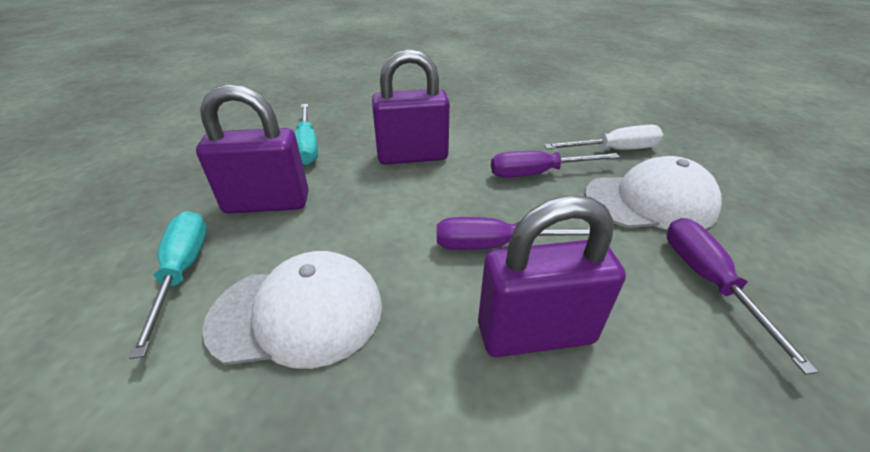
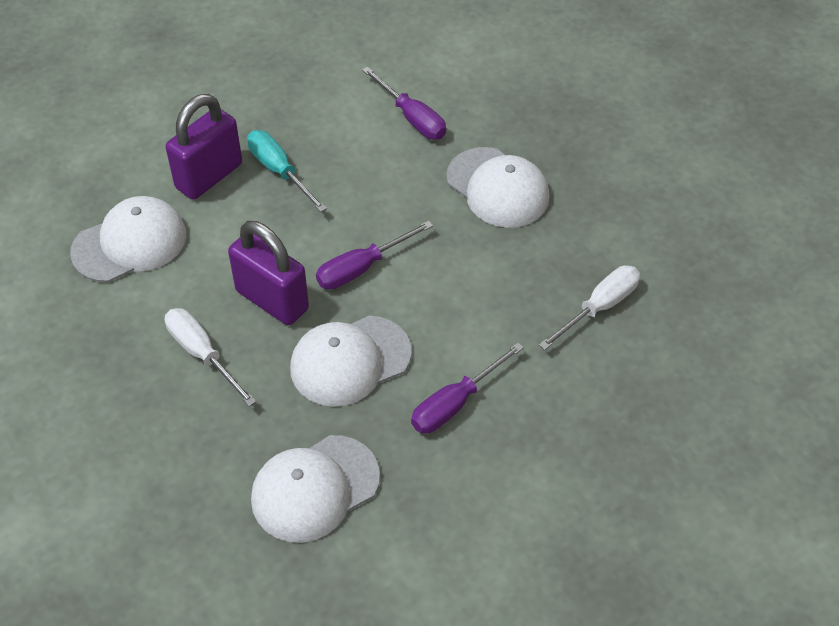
purple padlock: [196,84,309,214] [372,49,450,165] [478,195,626,357] = 3 -> [166,94,242,199] [228,221,309,325] = 2
turquoise screwdriver: [129,211,207,359] [294,104,318,165] = 2 -> [247,130,327,212] = 1
white cap: [202,251,382,369] [585,156,722,230] = 2 -> [70,196,186,282] [251,435,380,543] [290,316,412,407] [446,147,549,228] = 4
white screwdriver: [544,125,663,150] = 1 -> [165,308,256,407] [539,265,640,350] = 2

